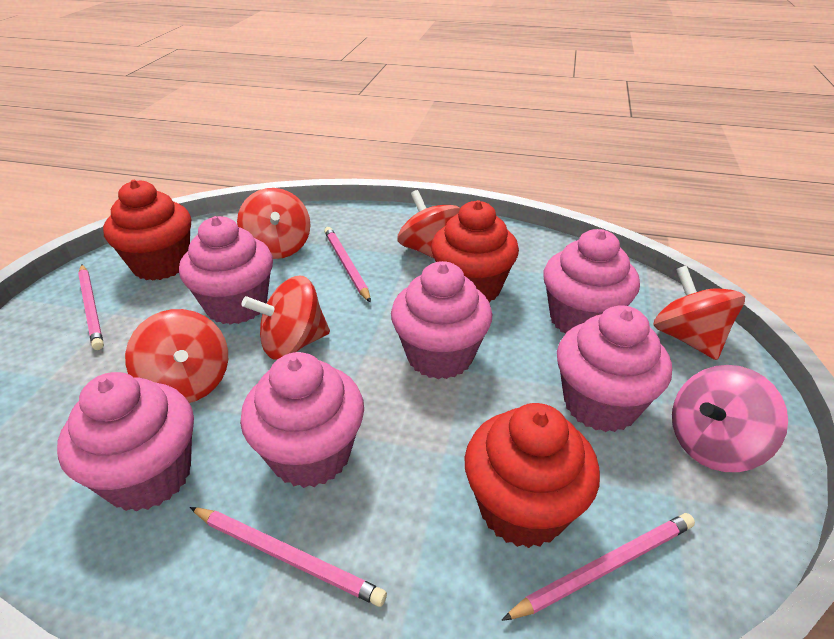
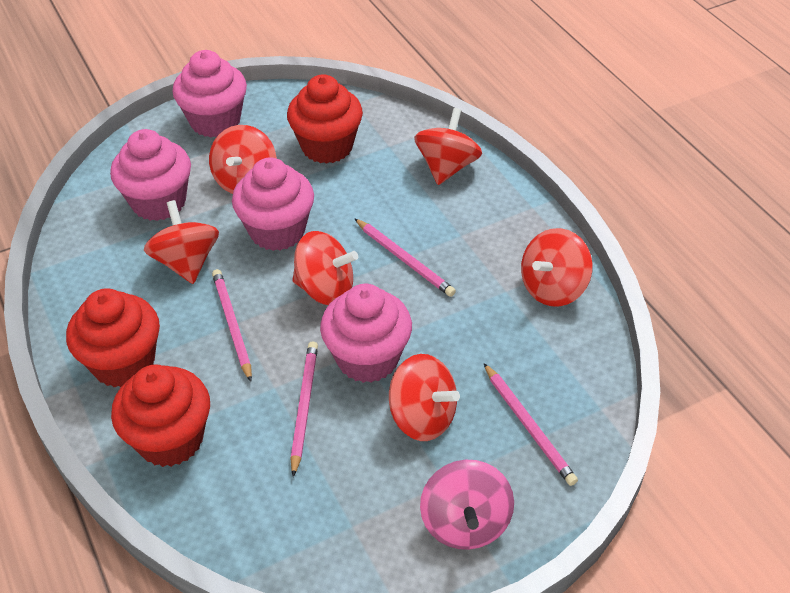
pink cupcake: [57,372,194,512] [179,216,273,325] [240,352,364,488] [391,261,492,379] [543,229,640,333] [557,305,672,432] = 6 -> [110,129,191,221] [172,50,247,138] [232,157,314,251] [320,284,412,383] = 4
red spinning top: [125,309,228,403] [237,188,311,259] [242,276,330,360] [397,190,460,258] [653,266,745,360] = 5 -> [144,200,219,284] [209,125,277,194] [292,231,358,305] [389,354,460,441] [414,108,482,185] [521,228,593,306] = 6

